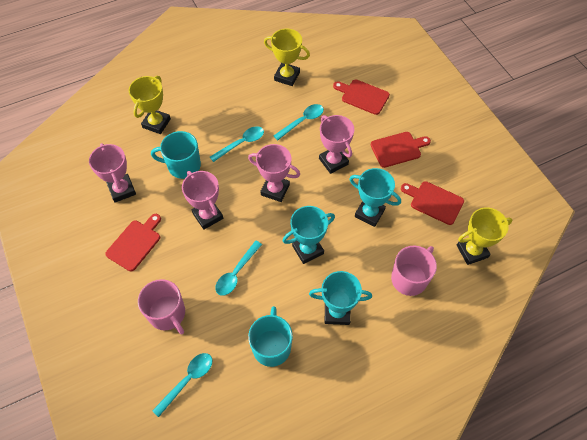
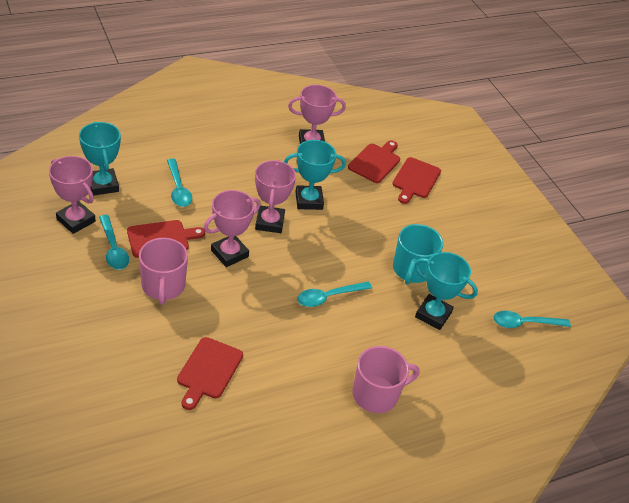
turquoise mug: [151,131,201,179] [248,306,293,367] = 2 -> [393,224,443,285] = 1
yellow trophy: [129,76,171,134] [264,29,310,86] [457,207,512,265] = 3 -> none = 0

